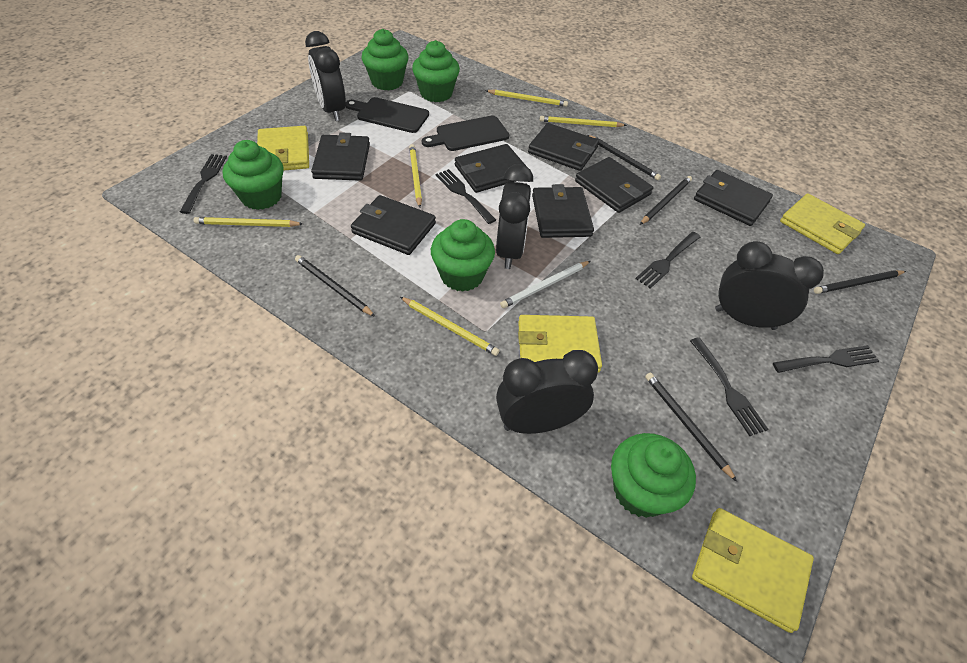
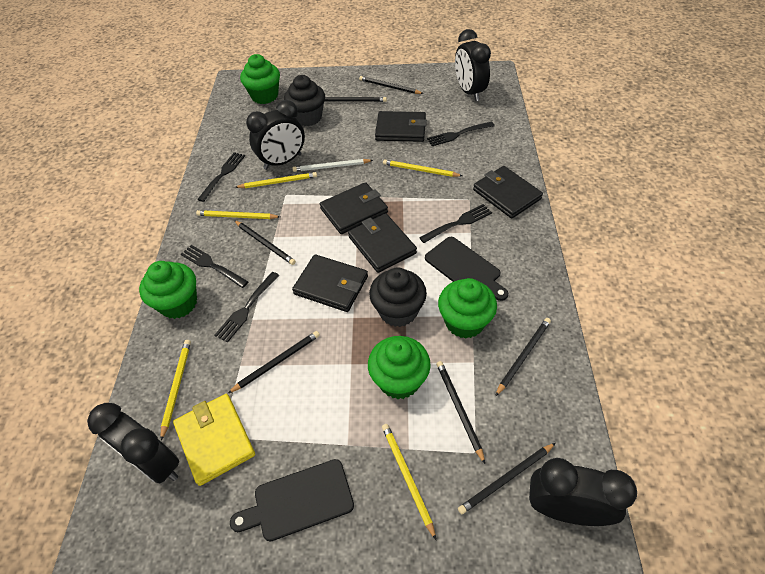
black cupcake: none = 0 -> [284,75,325,126] [369,268,427,327] = 2
black pencil: [295,255,375,317] [587,135,661,180] [640,176,692,225] [645,373,737,482] [814,270,906,294] = 5 -> [227,331,320,394] [234,220,296,265] [325,97,387,102] [359,76,424,94] [436,361,485,464] [458,443,555,514] [495,318,551,396] = 7
black wallet: [311,132,370,181] [351,195,436,255] [455,144,526,193] [528,123,599,171] [532,184,594,238] [575,157,653,213] [694,170,773,226] = 7 -> [292,254,368,312] [320,182,388,234] [348,213,417,273] [375,111,427,142] [473,166,543,219] = 5
green cupcake: [223,140,284,210] [361,29,409,91] [412,40,460,102] [431,219,495,292] [611,433,696,518] = 5 -> [139,261,197,319] [240,54,280,104] [368,336,431,399] [438,278,497,338] = 4
yellow wallet: [257,126,309,171] [518,315,602,373] [692,508,814,633] [780,194,865,254] = 4 -> [173,394,255,486] = 1

